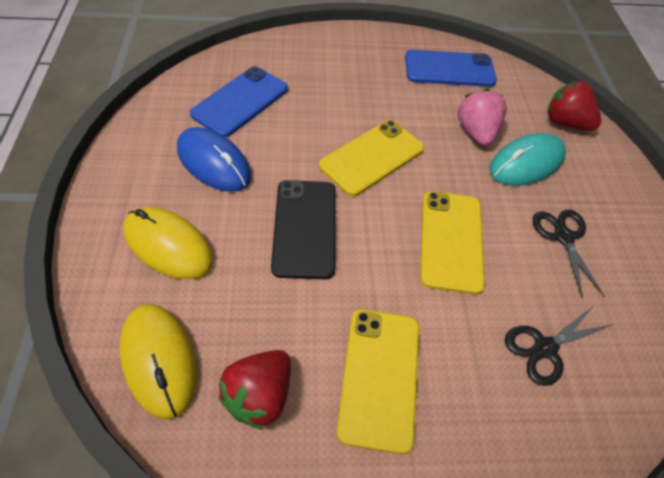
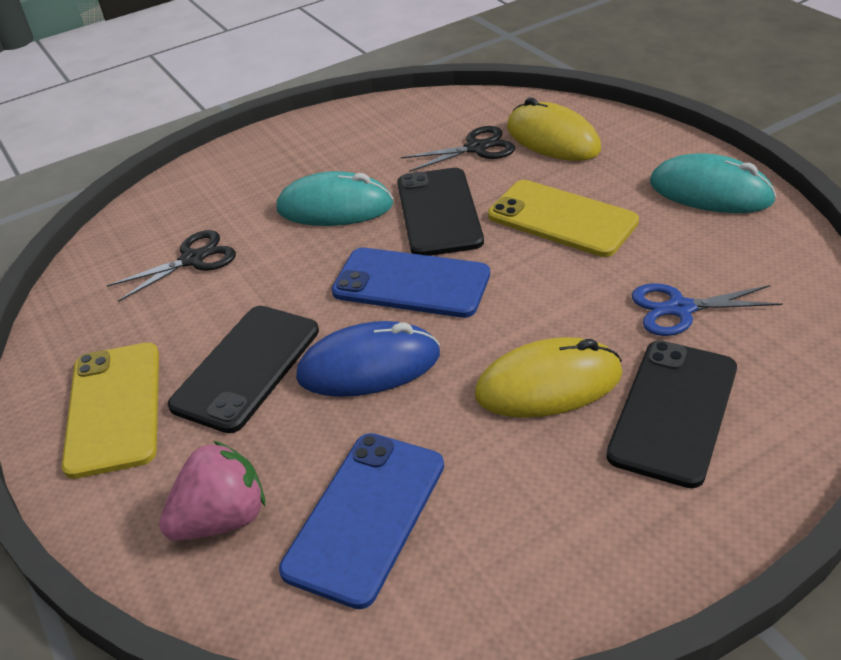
black phone: [271,180,336,279] = 1 -> [168,306,319,433] [397,168,484,256] [606,341,737,488] = 3
blue scissors: none = 0 -> [631,283,783,336] = 1
red strawberry: [218,350,291,430] [547,81,601,131] = 2 -> none = 0
turquoise mouse: [490,133,566,186] = 1 -> [276,171,394,226] [650,153,777,213] = 2
yellow phone: [319,120,424,196] [337,309,419,454] [420,191,485,295] = 3 -> [62,343,159,479] [488,180,639,257] = 2

